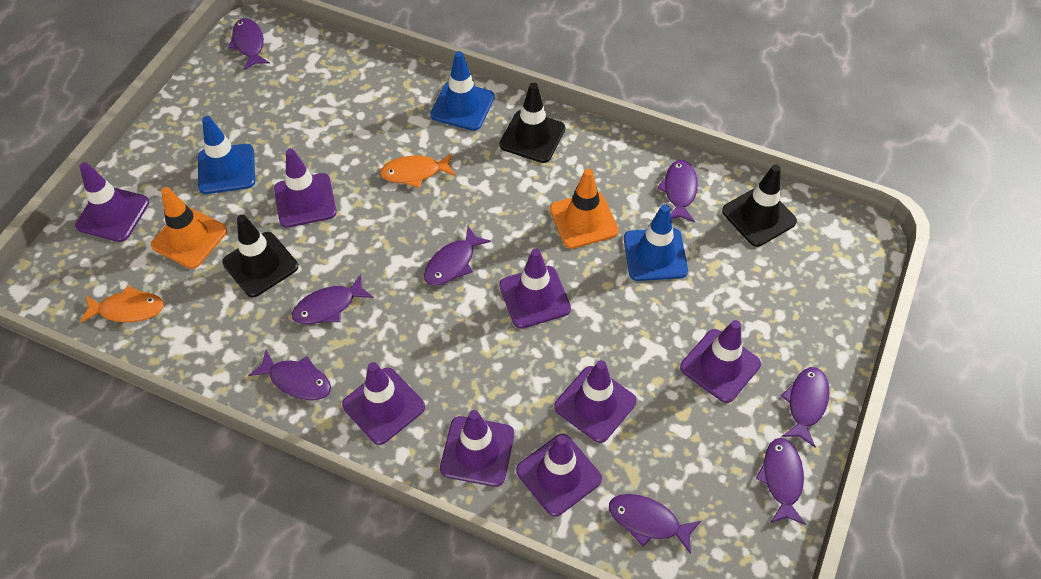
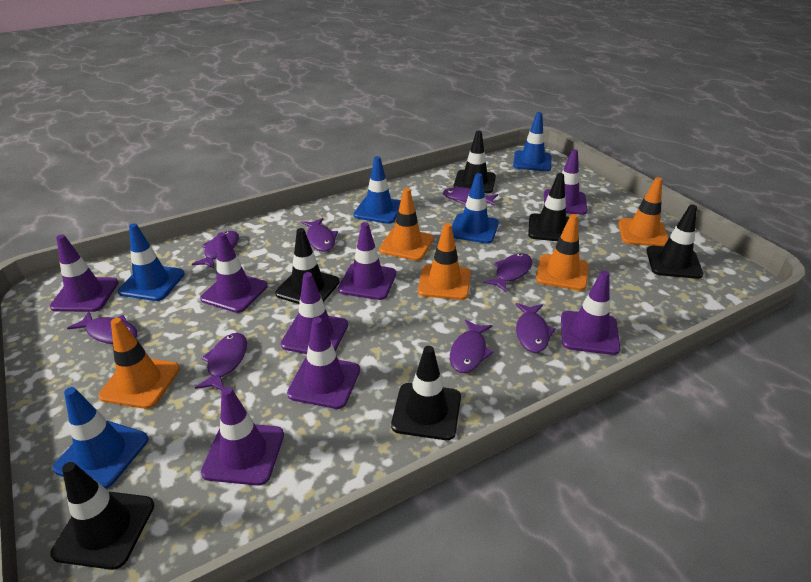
black traffic cone: [222,215,298,297] [499,83,565,163] [722,165,797,247] = 3 -> [50,462,155,570] [275,228,340,304] [391,346,461,440] [454,131,496,193] [528,173,569,241] [647,204,703,279] = 6
blue traffic cone: [198,116,255,194] [430,51,495,131] [624,204,688,281] = 3 -> [53,387,148,489] [118,223,185,301] [354,156,401,224] [452,173,499,243] [513,112,551,171] = 5
orange fish: [80,286,164,323] [380,153,456,188] = 2 -> none = 0
orange traffic cone: [151,187,227,269] [550,169,619,249] = 2 -> [98,318,180,409] [379,188,434,261] [418,223,471,300] [536,214,589,291] [618,177,668,246] = 5

